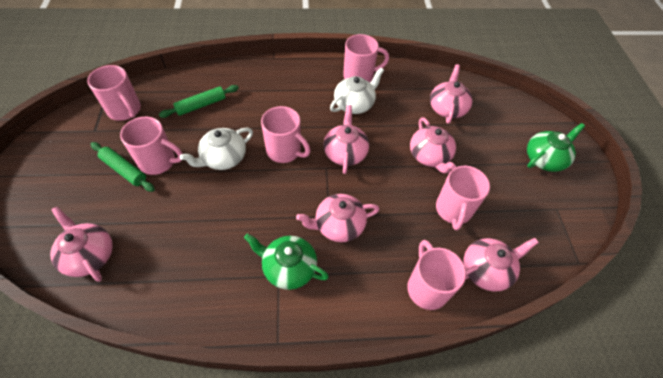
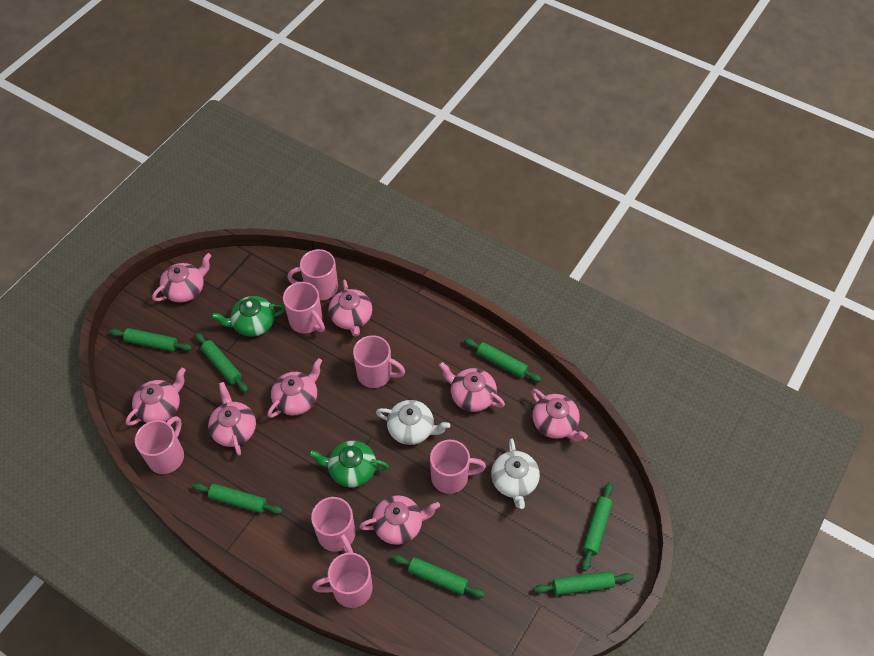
green rolling pin: [91,142,155,192] [159,85,239,118] = 2 -> [109,328,192,351] [192,483,282,514] [195,333,248,393] [392,554,485,598] [464,338,542,382] [534,571,633,595] [582,482,613,571] = 7
pink mug: [87,65,141,121] [120,117,183,175] [261,106,310,163] [343,34,389,83] [407,240,466,310] [436,166,490,230] = 6 -> [135,416,184,474] [283,282,325,334] [287,249,338,301] [311,497,355,553] [312,552,372,608] [353,335,405,388] [430,440,486,494] = 7
pink teapot: [50,206,113,282] [296,194,379,242] [324,105,369,174] [410,117,456,174] [430,64,473,124] [464,238,539,291] = 6 -> [126,368,186,426] [152,253,211,302] [208,382,256,456] [267,358,322,418] [329,280,372,337] [359,495,440,545] [439,362,505,412] [531,389,588,441] = 8

